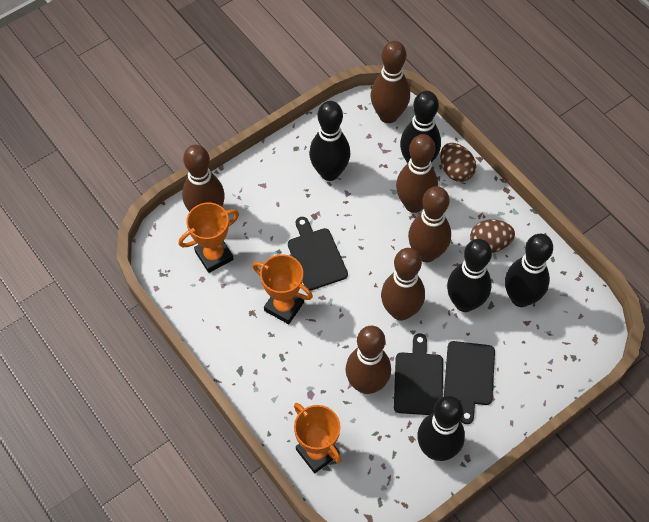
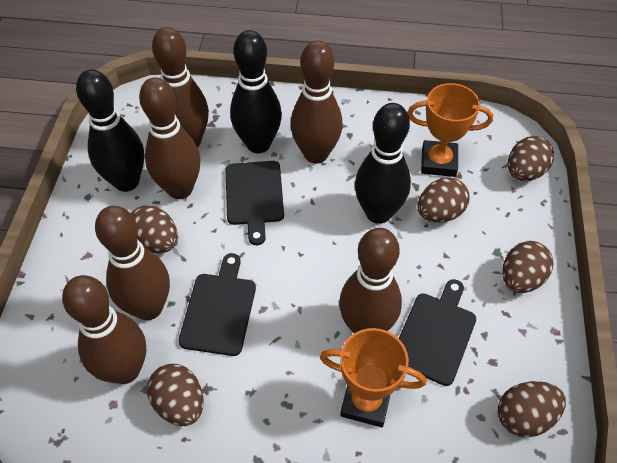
black bowling pin: [309,101,351,181] [400,91,441,163] [417,395,465,461] [447,239,492,312] [505,234,553,307] = 5 -> [76,70,144,192] [230,30,282,153] [355,103,411,224] = 3
brown egg: [440,143,476,182] [470,220,515,253] = 2 -> [131,205,178,253] [147,364,203,426] [417,177,469,223] [498,381,566,437] [502,241,553,293] [508,136,554,181] = 6
orange trophy: [179,203,239,273] [252,254,313,324] [294,403,341,473] = 3 -> [320,328,426,427] [407,83,493,177] = 2

